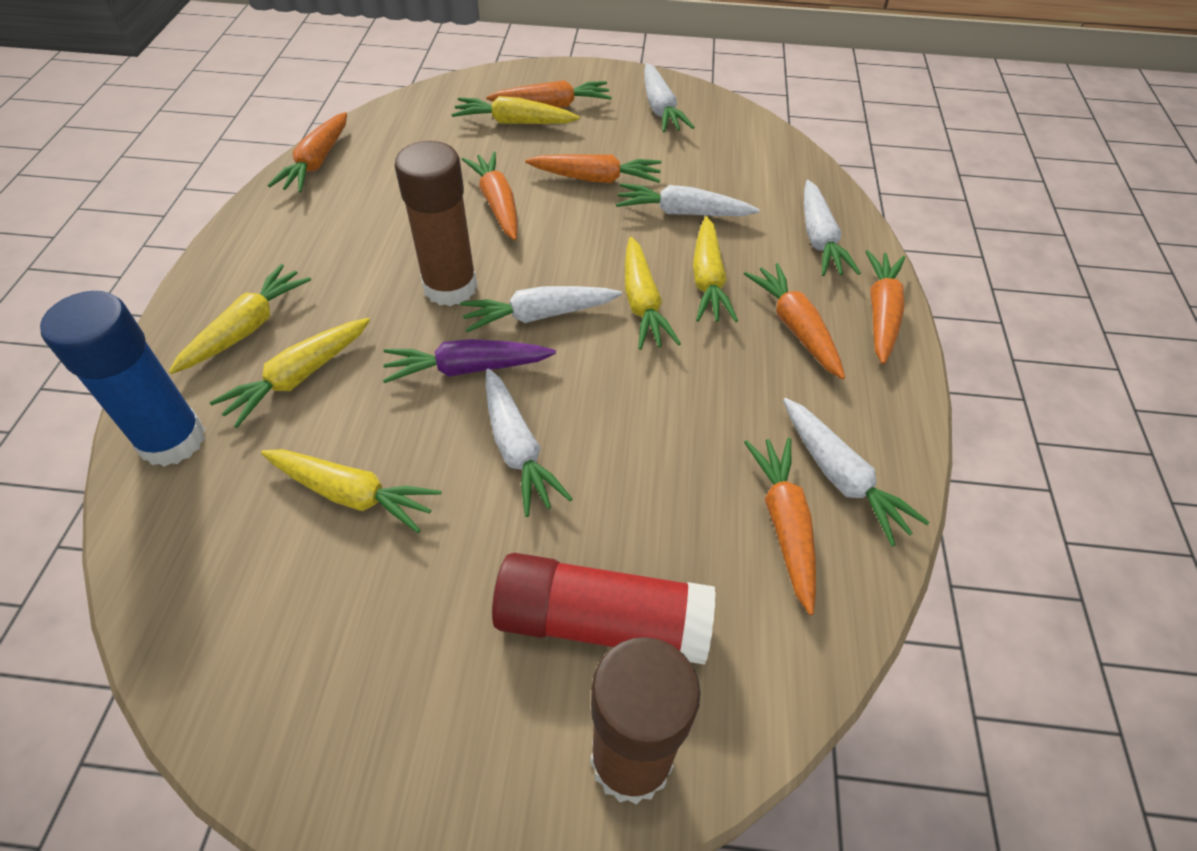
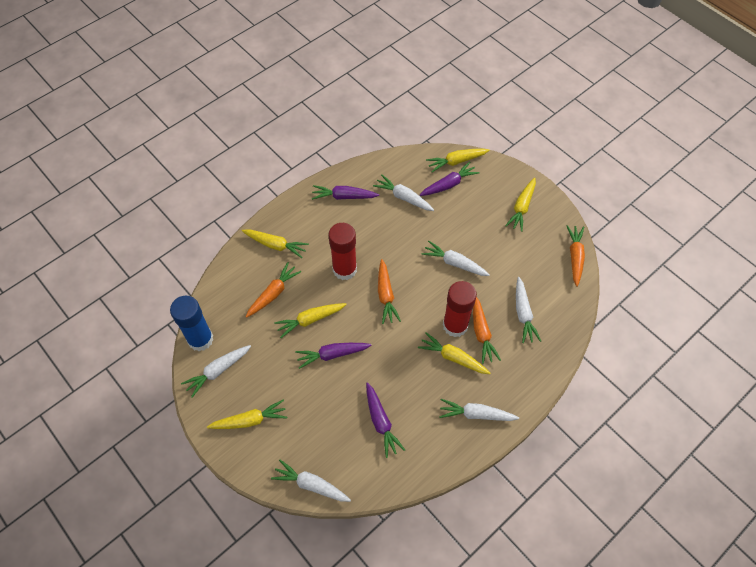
brown glue stick: [395,141,477,306] [590,637,701,804] = 2 -> none = 0
orange carrot: [268,112,347,193] [462,152,518,241] [487,80,612,108] [525,154,662,183] [744,263,845,380] [744,437,816,615] [866,250,905,364] = 7 -> [246,262,301,318] [378,259,401,324] [473,297,501,364] [567,225,585,287] = 4
purple carrot: [383,339,556,383] = 1 -> [295,343,372,369] [312,185,379,200] [366,382,405,458] [420,162,480,196] = 4
red glue stick: [492,553,716,665] = 1 -> [329,223,357,280] [443,281,477,337] = 2

